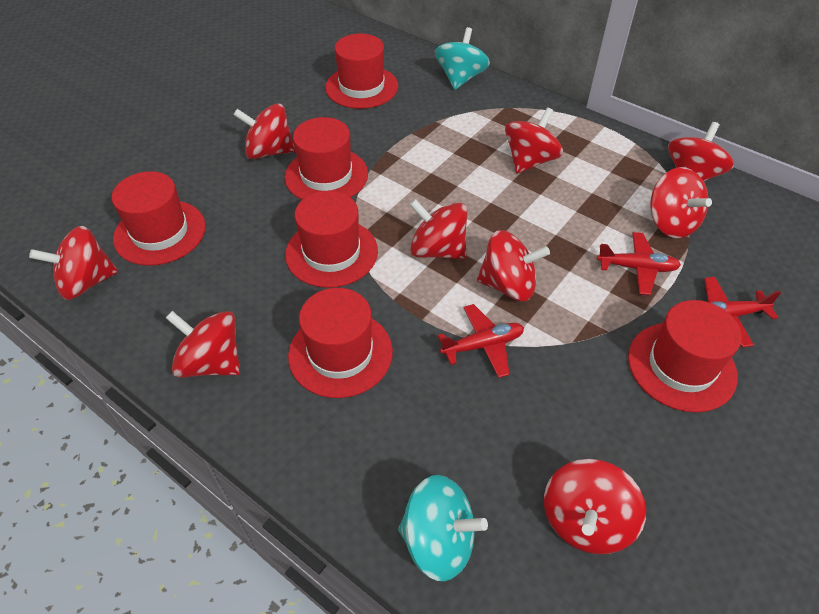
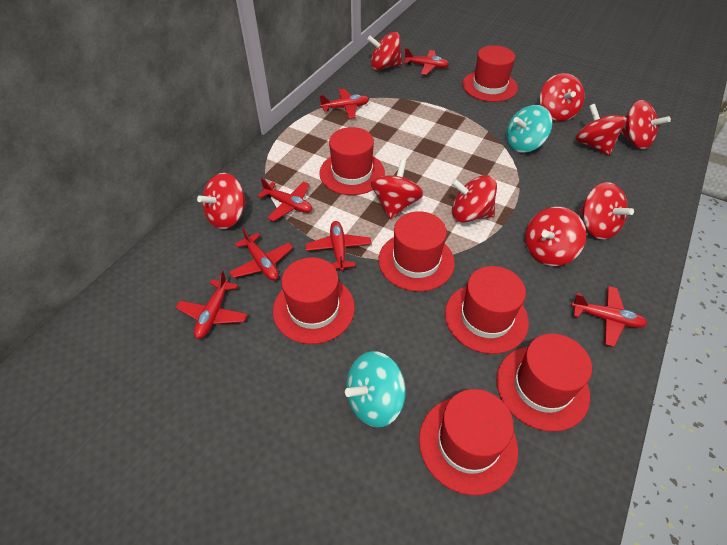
red hat: [112,171,206,266] [284,117,368,200] [285,191,378,288] [288,288,393,398] [325,34,398,109] [628,300,742,412] = 6 -> [273,257,355,344] [319,127,385,195] [378,211,455,292] [419,389,518,496] [445,266,529,354] [462,45,518,102] [496,333,592,432] = 7
red plane: [438,304,524,378] [597,232,681,295] [704,277,781,347] = 3 -> [176,271,248,339] [229,227,293,280] [258,178,312,221] [305,221,371,271] [319,89,369,118] [404,48,449,75] [571,286,647,347] = 7

